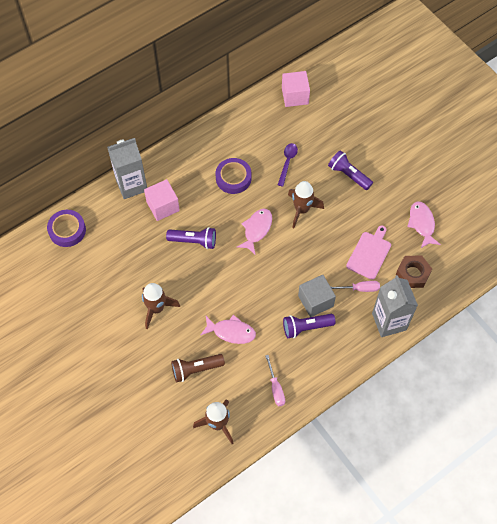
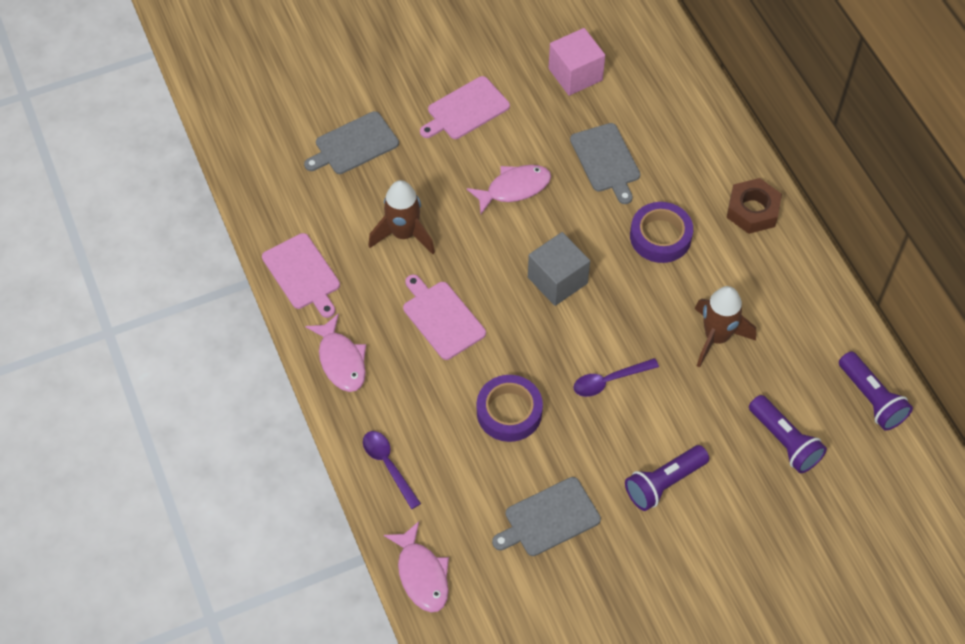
brown flashlight: [171,354,225,382] = 1 -> none = 0
brown rocket: [142,283,180,329] [193,400,233,444] [288,181,324,228] = 3 -> [368,180,435,254] [695,286,756,368] = 2
grey carton: [107,138,147,199] [372,275,418,337] = 2 -> none = 0
grey cutting board: none = 0 -> [304,111,399,174] [492,477,601,556] [570,123,640,204] = 3
pink cube: [144,179,180,221] [282,71,310,107] = 2 -> [549,28,605,96] = 1
pink cutting board: [346,225,391,280] = 1 -> [262,233,340,318] [403,275,486,360] [420,76,510,139] = 3
pink screwdriver: [265,355,285,406] [331,281,380,292] = 2 -> none = 0
purple spoon: [278,143,298,187] = 1 -> [363,431,421,509] [573,358,659,397] = 2

